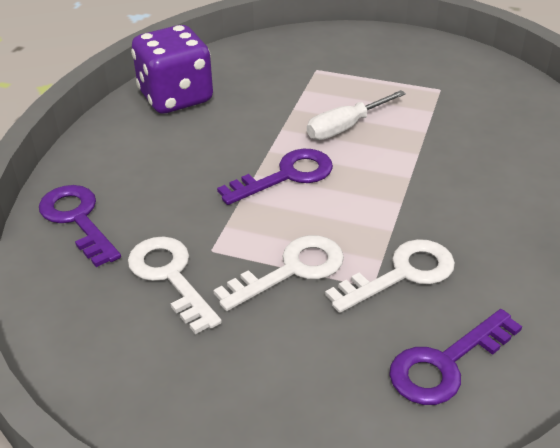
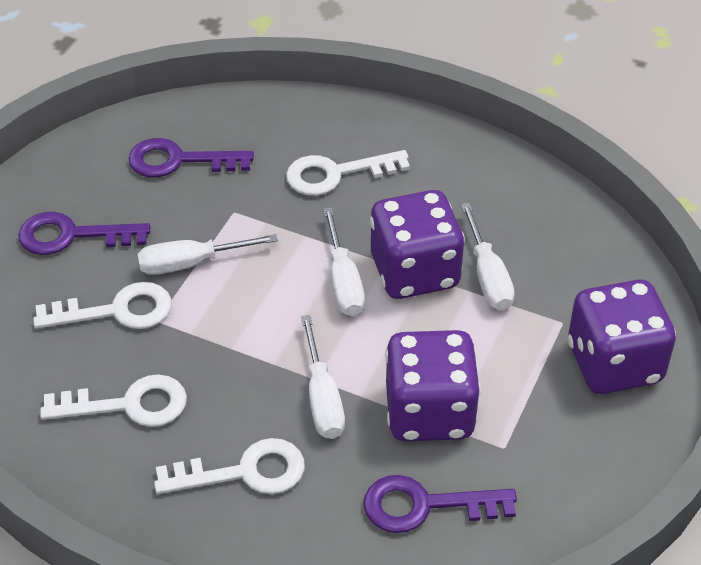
purple dice: [131,25,213,113] = 1 -> [370,190,465,299] [385,330,481,441] [568,279,676,394] = 3
white key: [128,237,222,334] [213,235,344,311] [325,239,455,313] = 3 -> [33,282,172,329] [40,374,187,427] [154,438,305,494] [286,150,410,196] = 4
white screwdriver: [307,90,406,140] = 1 -> [138,234,278,275] [301,315,345,439] [323,207,365,316] [461,203,515,311] = 4

